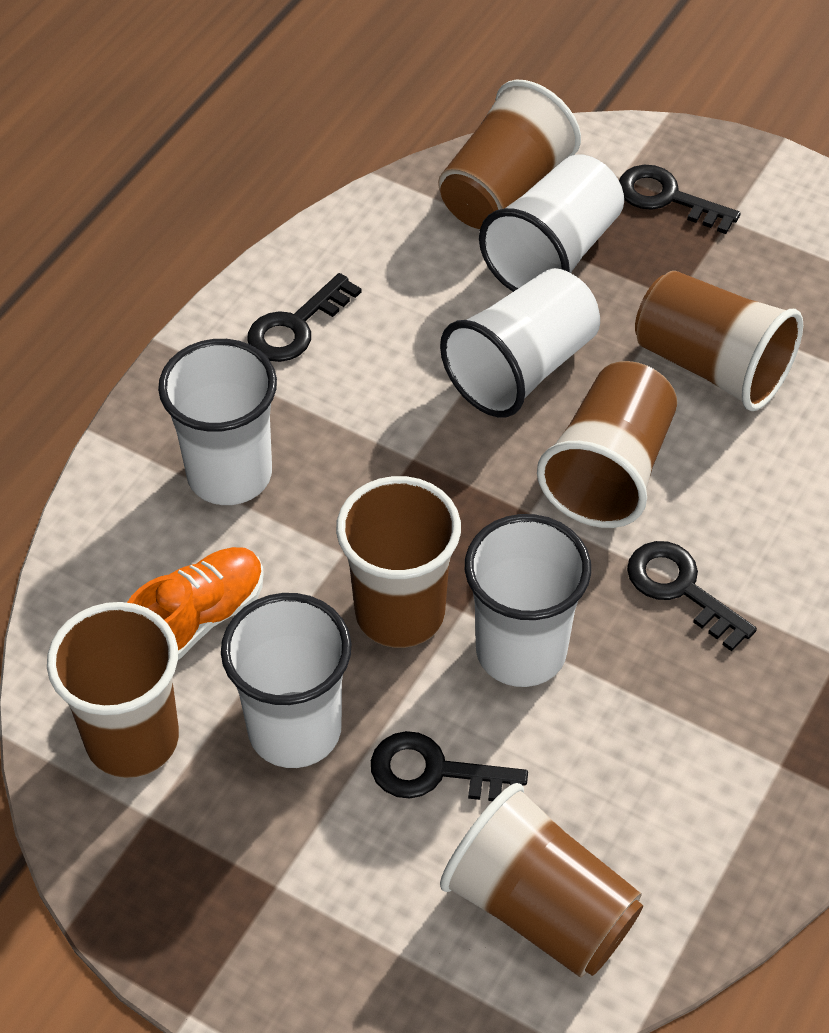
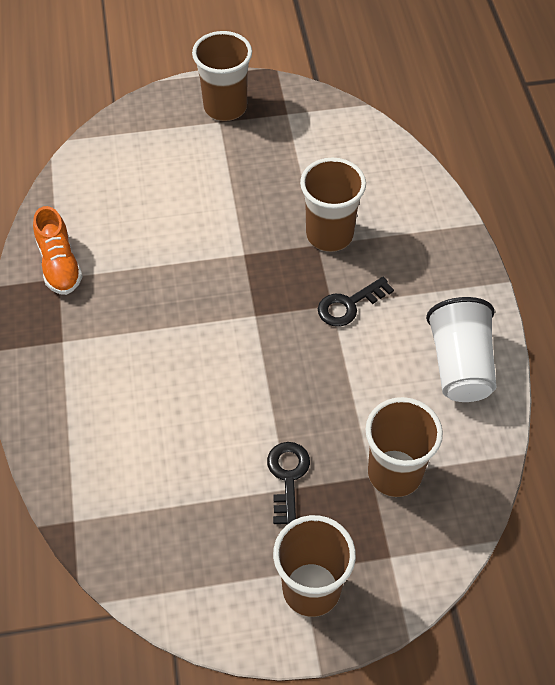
black key: [248,273,361,362] [371,731,528,801] [619,165,741,234] [627,541,757,651] = 4 -> [267,442,310,524] [318,277,394,327] = 2
brown cup: [47,602,179,778] [336,476,461,648] [438,80,581,229] [440,783,643,978] [537,361,677,528] [635,271,803,411] = 6 -> [192,31,252,121] [273,515,356,617] [300,158,366,252] [365,397,443,497] = 4
white cup: [158,339,277,505] [221,593,351,768] [440,268,600,418] [465,514,591,687] [479,154,624,292] = 5 -> [426,297,496,402] = 1

